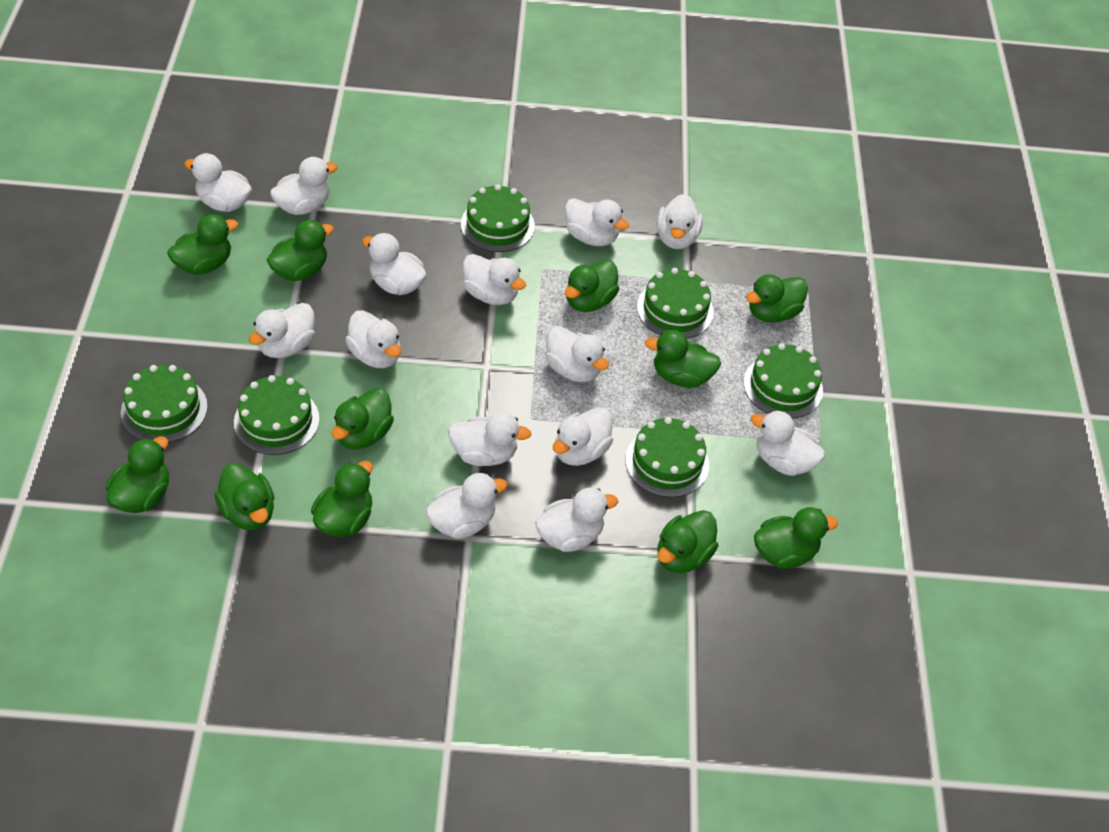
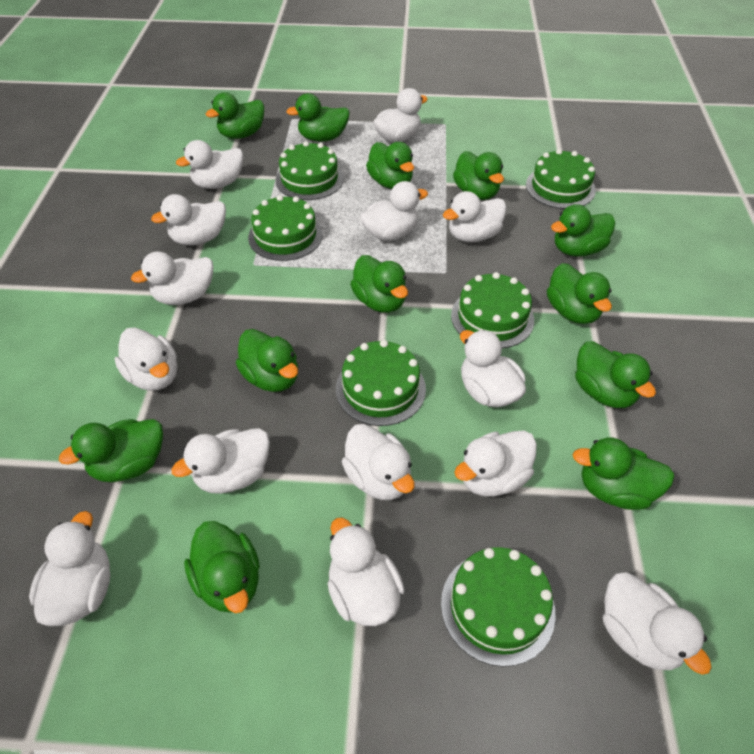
green duck: [106,436,169,513] [167,214,238,275] [214,463,274,531] [266,220,334,281] [311,461,373,537] [332,388,394,449] [565,260,619,312] [645,330,721,388] [657,510,718,573] [746,274,808,323] [754,507,838,569] = 11 -> [59,419,163,482] [184,521,260,613] [206,92,264,139] [236,329,298,392] [286,93,349,142] [350,255,408,313] [366,142,414,189] [453,151,504,200] [547,263,612,324] [551,204,615,257] [573,437,675,510] [575,341,656,408] = 12

